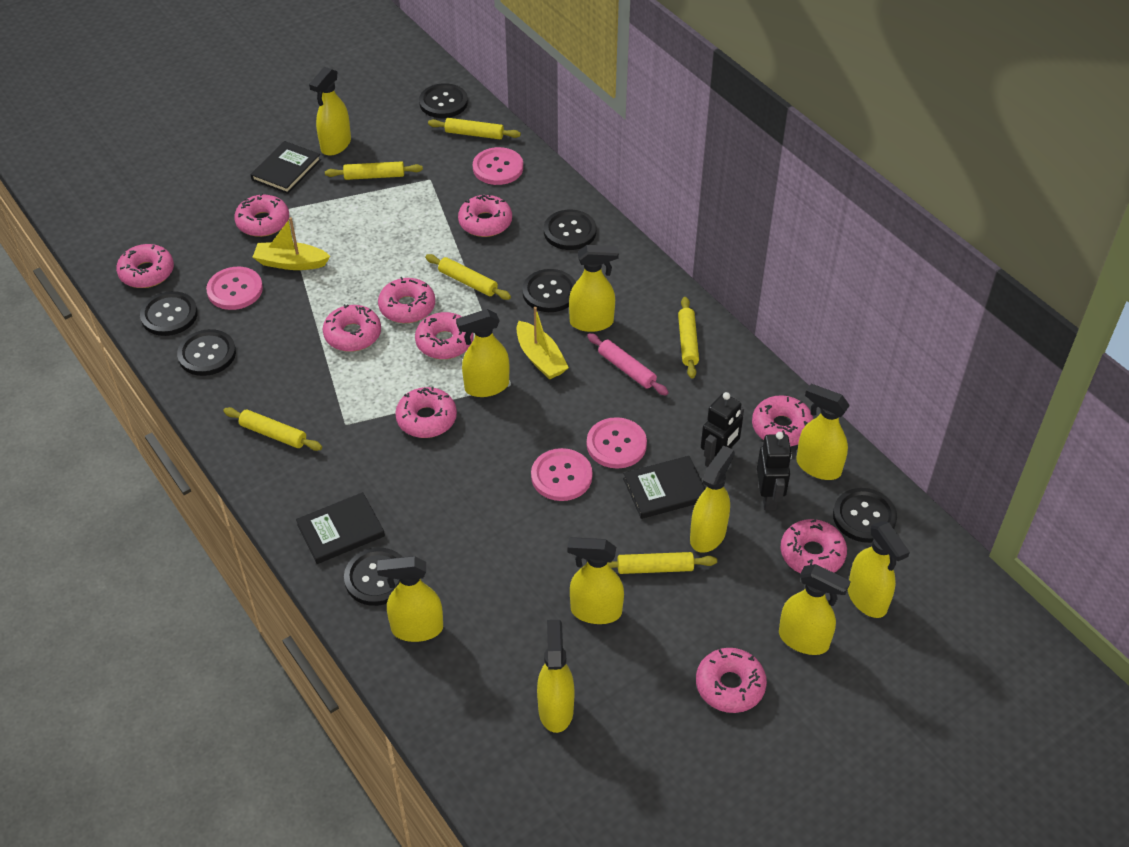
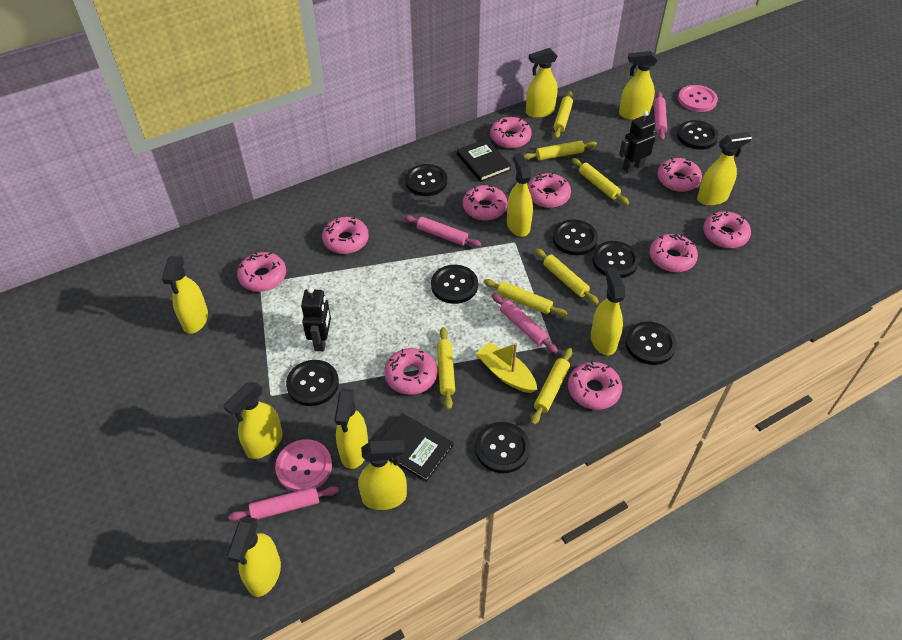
black book: [250,141,321,194] [296,492,385,564] [623,456,705,519] = 3 -> [379,413,453,482] [457,139,511,182] = 2
black button: [140,291,198,336] [177,329,236,376] [344,548,402,606] [419,83,468,118] [522,269,576,312] [544,210,596,250] [833,488,897,543] = 7 -> [286,360,339,406] [405,164,447,196] [431,265,478,304] [475,422,530,473] [552,219,598,255] [592,241,639,278] [625,321,677,365] [677,120,719,150] = 8
pink button: [206,267,263,310] [473,147,523,185] [531,448,592,501] [587,417,647,469] = 4 -> [275,439,332,492] [678,85,718,112] = 2
pink rolling pin: [587,333,669,395] = 1 -> [228,486,339,521] [404,215,481,247] [492,293,558,354] [654,92,667,141] = 4
yellow boat: [253,217,330,270] [517,307,569,380] = 2 -> [476,342,537,393] = 1
yellow rolling pin: [223,407,322,451] [325,161,423,180] [425,254,511,300] [428,118,521,139] [608,552,717,574] [678,297,699,379] = 6 -> [437,327,455,410] [483,279,568,317] [524,141,597,160] [531,348,572,425] [535,248,599,304] [553,91,573,139] [572,158,629,205] = 7

